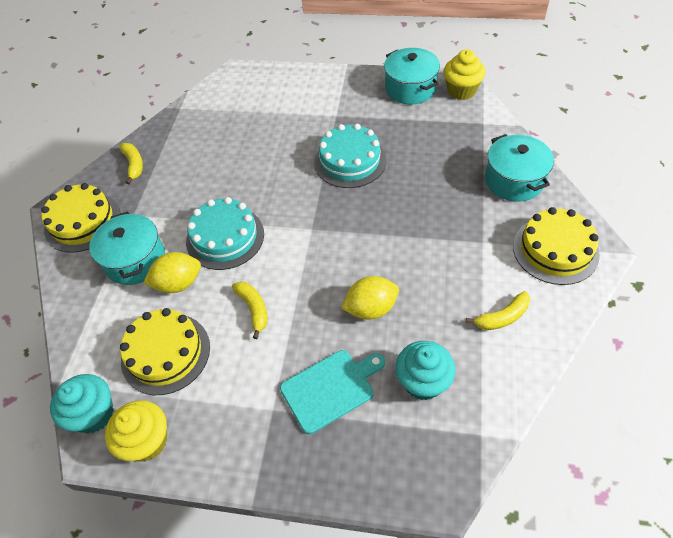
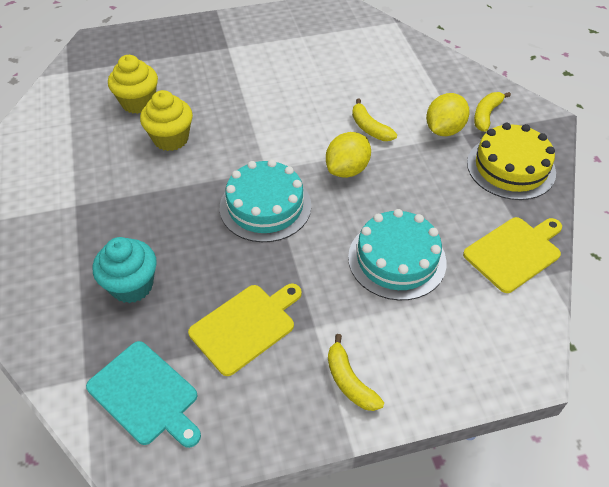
turquoise cupcake: [50,374,114,433] [395,341,456,400] = 2 -> [93,237,157,303] = 1
turquoise pot: [89,212,165,285] [384,48,440,104] [485,134,554,202] = 3 -> none = 0
yellow cake: [41,183,120,253] [120,308,210,395] [513,207,600,285] = 3 -> [467,123,556,200] = 1
yellow cutting board: none = 0 -> [188,283,302,376] [463,217,562,293] = 2

